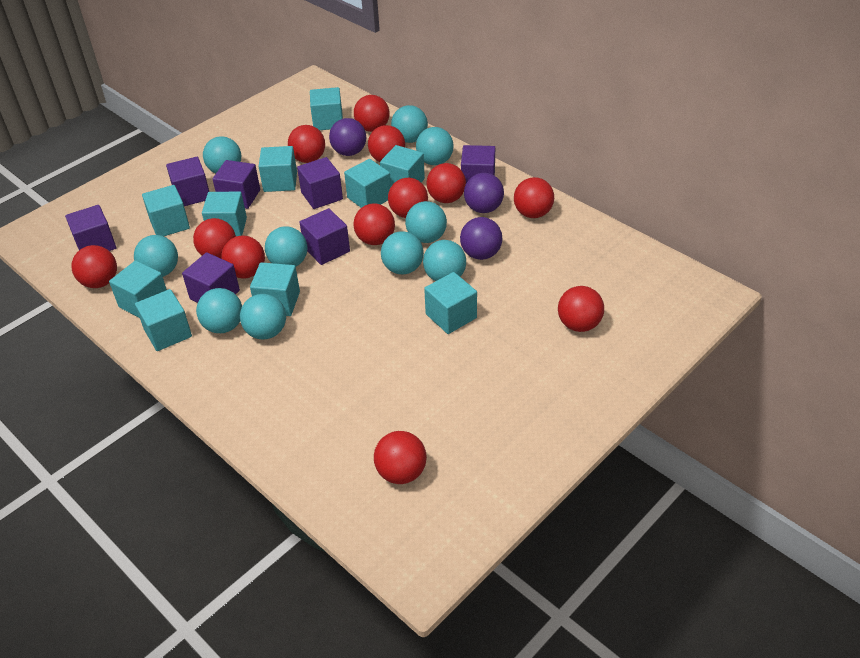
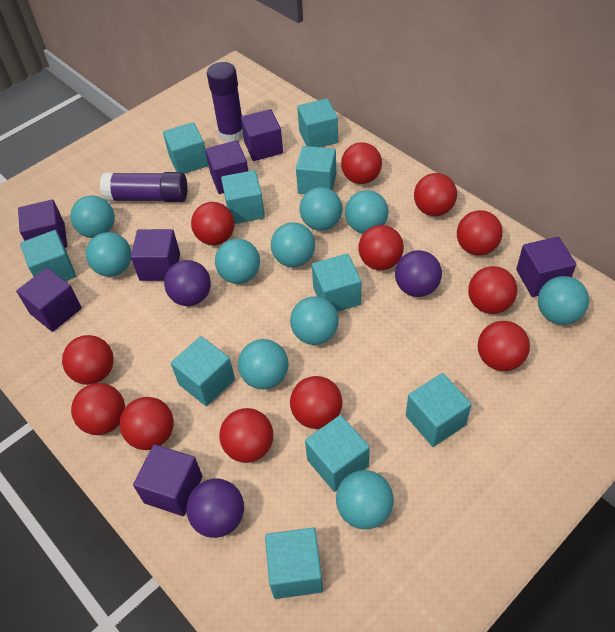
purple glue stick: none = 0 -> [100,172,187,202] [207,62,243,142] = 2

